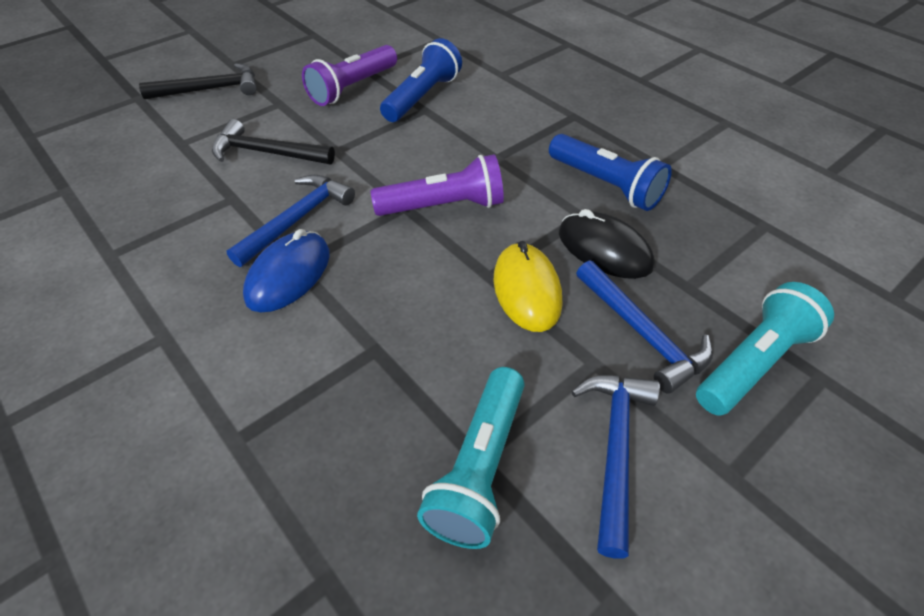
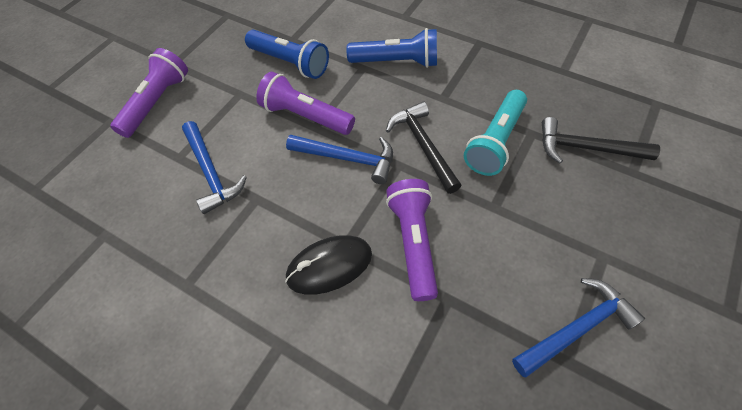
blue mouse: [243,229,330,312] = 1 -> none = 0
purple flashlight: [302,45,397,106] [370,154,504,216] = 2 -> [110,48,188,138] [256,72,355,135] [386,179,438,301] = 3
turquoise flashlight: [417,367,524,549] [696,282,834,416] = 2 -> [464,90,527,176] = 1
yellow mouse: [493,241,562,332] = 1 -> none = 0

